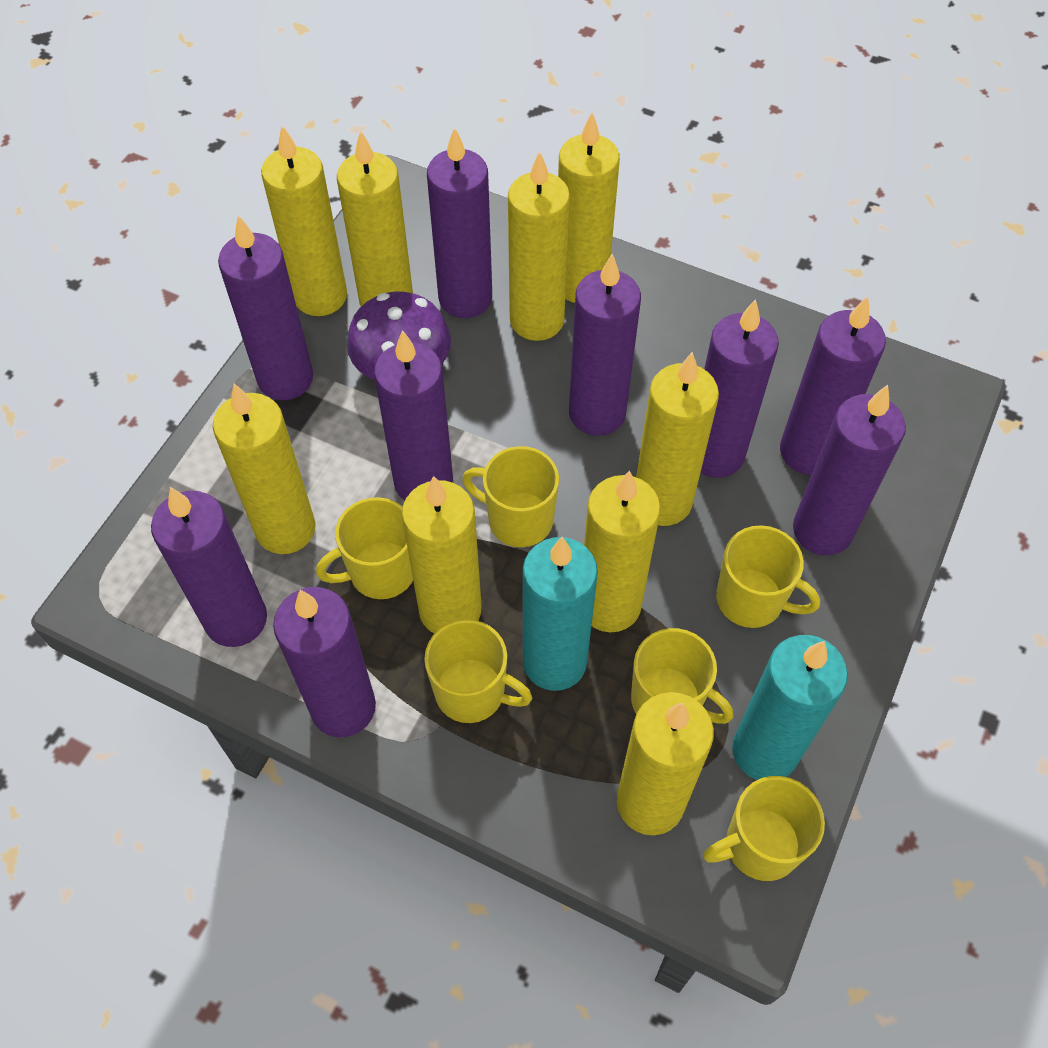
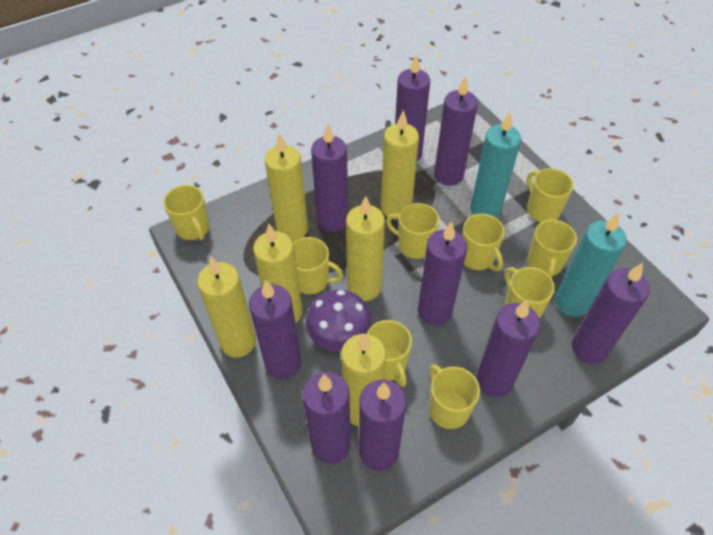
yellow candle: [213,384,315,554] [261,126,347,316] [337,130,413,306] [402,476,482,634] [508,151,570,341] [558,112,620,303] [584,471,661,632] [617,692,714,835] [636,352,719,526] = 9 -> [197,257,256,357] [253,224,302,323] [265,133,308,241] [341,333,386,426] [346,196,385,301] [381,110,419,219] = 6
yellow mug: [316,497,413,599] [424,619,532,723] [462,446,559,547] [631,628,733,724] [703,776,825,881] [716,525,820,628] = 6 -> [163,185,210,240] [293,237,343,294] [367,320,412,387] [386,203,439,259] [429,364,480,429] [462,214,505,271] [504,267,555,319] [527,168,574,222] [527,220,577,278] = 9

